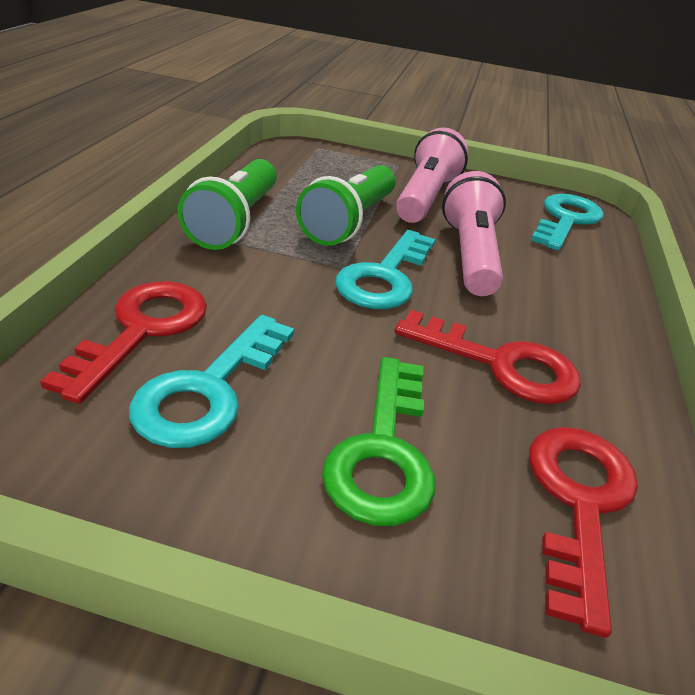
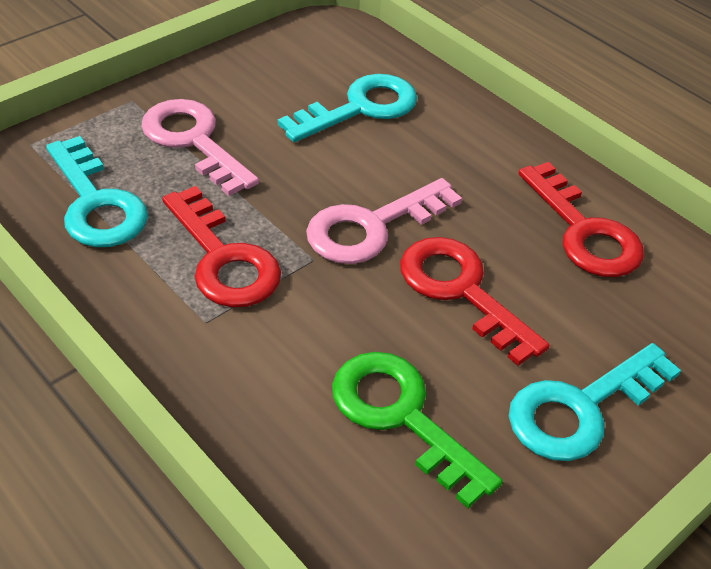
green flashlight: [177,159,277,250] [296,165,396,246] = 2 -> none = 0
pink flashlight: [396,128,469,223] [442,171,506,296] = 2 -> none = 0
pink key: none = 0 -> [141,99,259,196] [306,178,462,264] = 2

